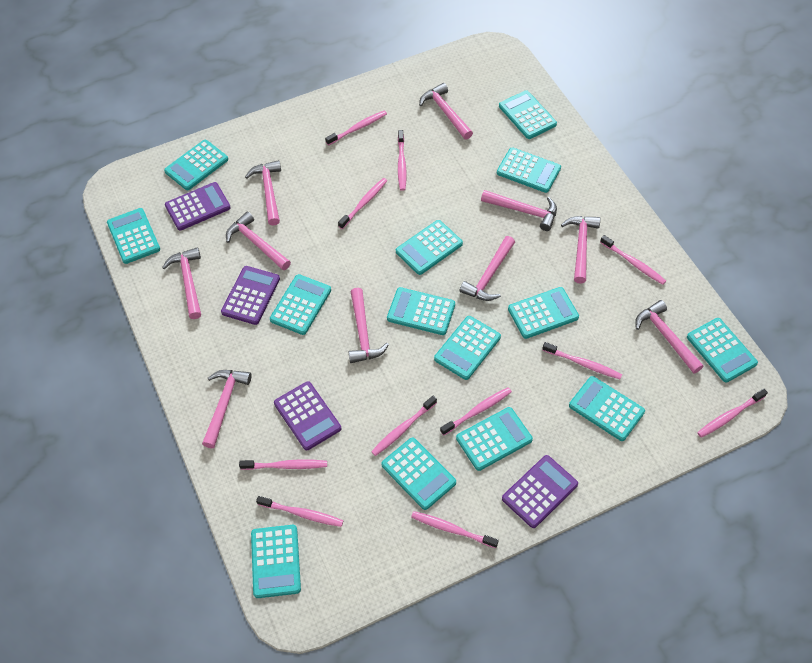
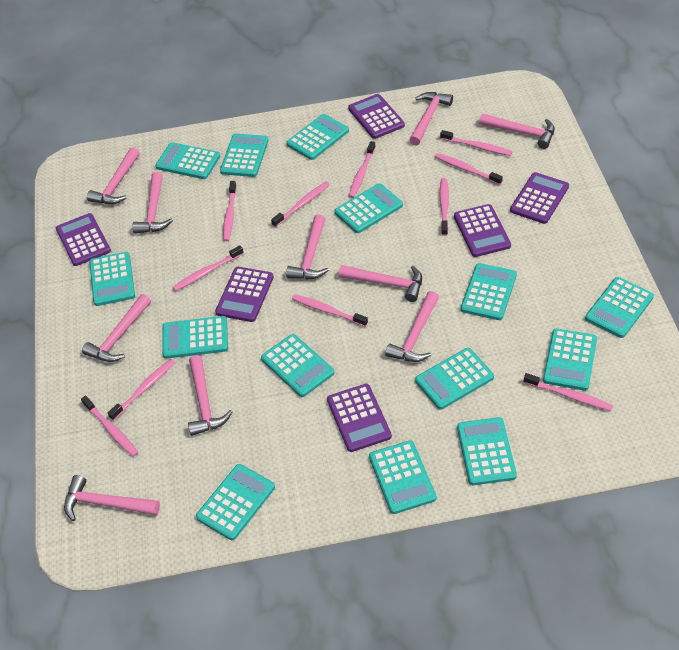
purple calculator: [165,182,231,231] [221,266,280,325] [274,381,341,450] [502,455,578,528] = 4 -> [56,213,111,266] [215,267,274,322] [327,384,392,452] [348,94,405,139] [454,204,511,257] [510,172,569,224] = 6

